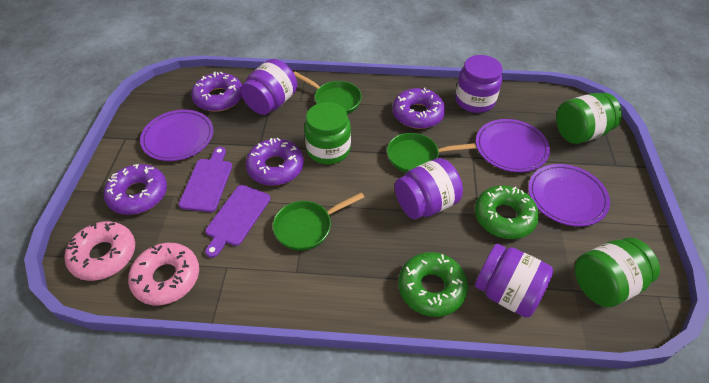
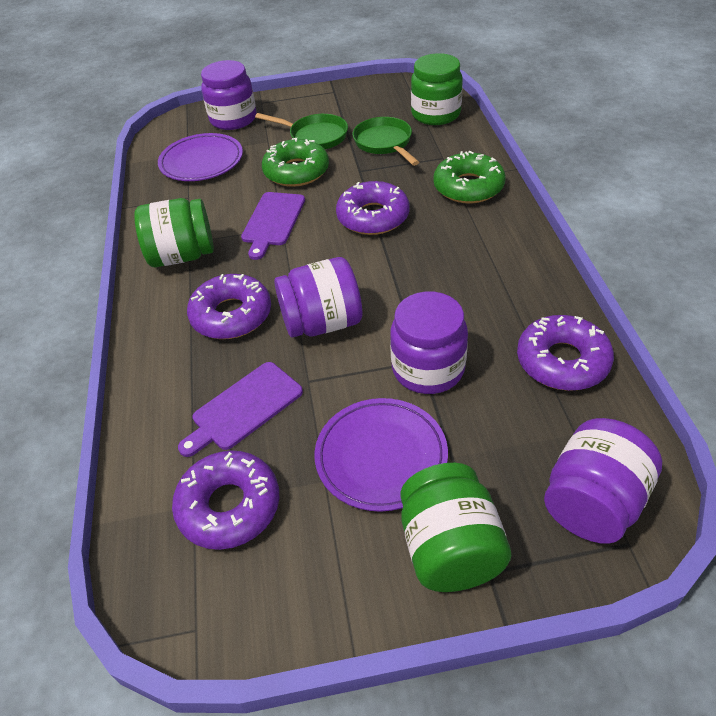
green pan: [273,192,364,251] [293,72,362,114] [387,133,476,173] = 3 -> [255,113,348,149] [353,117,419,166] = 2
pink donut: [65,221,135,281] [128,243,199,305] = 2 -> none = 0
purple plate: [140,110,213,161] [476,119,550,172] [528,164,610,227] = 3 -> [158,133,243,181] [315,398,448,512] = 2

